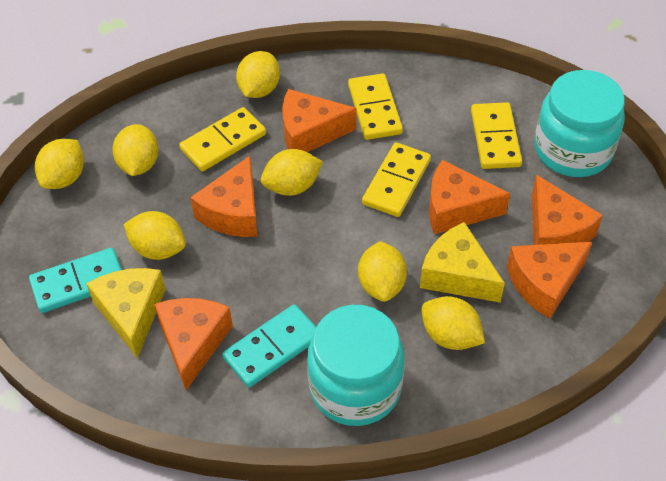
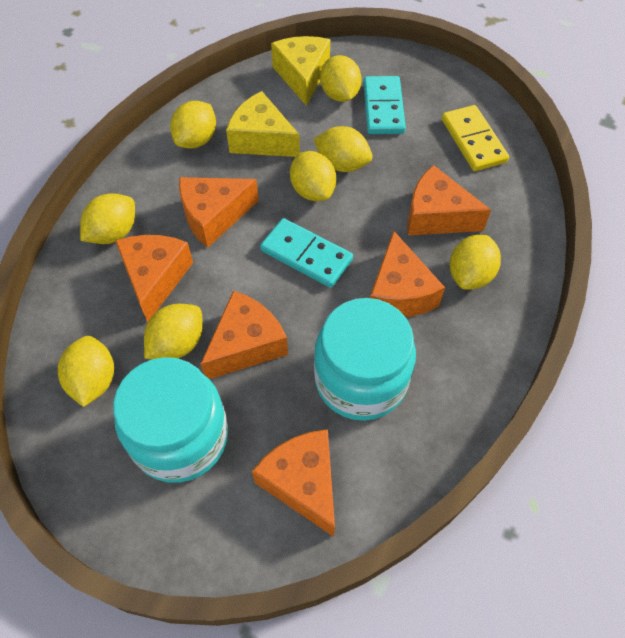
yellow domino: [179,107,266,171] [348,73,403,140] [362,142,431,217] [471,102,522,169] = 4 -> [442,105,509,171] = 1
yellow lemon: [35,139,84,189] [113,124,159,176] [124,211,186,260] [236,51,280,98] [261,149,323,196] [358,241,407,302] [421,296,485,350] = 7 -> [58,336,114,407] [80,193,135,244] [144,304,203,359] [170,101,216,148] [290,151,336,201] [314,126,372,172] [320,55,362,102] [450,235,501,290] = 8

